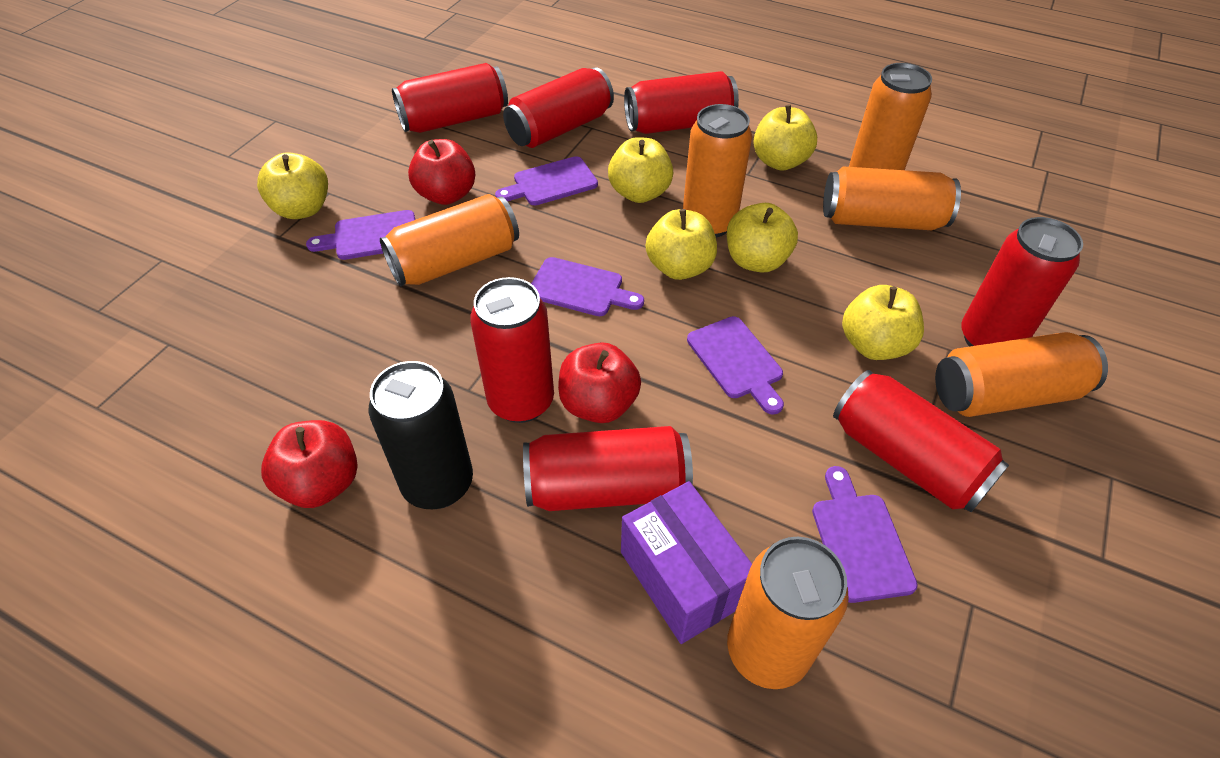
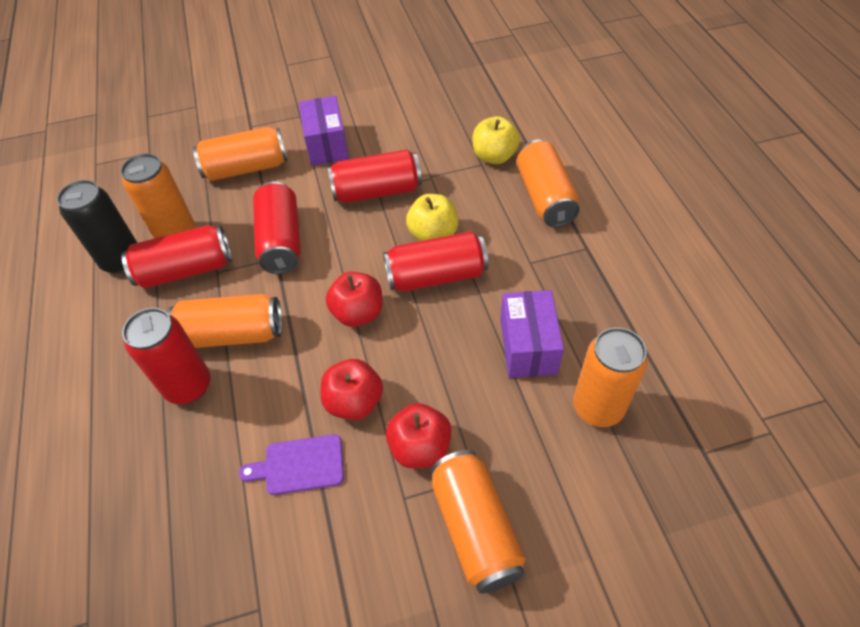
purple box: [621,481,752,644] = 1 -> [299,96,349,166] [500,290,564,378] = 2
purple cutting board: [306,210,415,260] [495,156,598,205] [531,257,644,316] [687,316,784,415] [812,466,918,603] = 5 -> [239,434,344,495] = 1
red can: [392,63,508,133] [470,277,554,423] [503,67,614,148] [523,426,693,511] [624,71,739,134] [833,370,1009,512] [961,217,1083,347] = 7 -> [121,225,232,288] [122,308,211,404] [253,181,301,274] [327,149,422,203] [383,231,488,291] = 5
yellow apple: [257,152,328,219] [608,137,673,203] [646,209,717,280] [727,203,798,273] [753,105,817,170] [842,285,924,360] = 6 -> [406,194,459,241] [473,116,520,164] = 2

